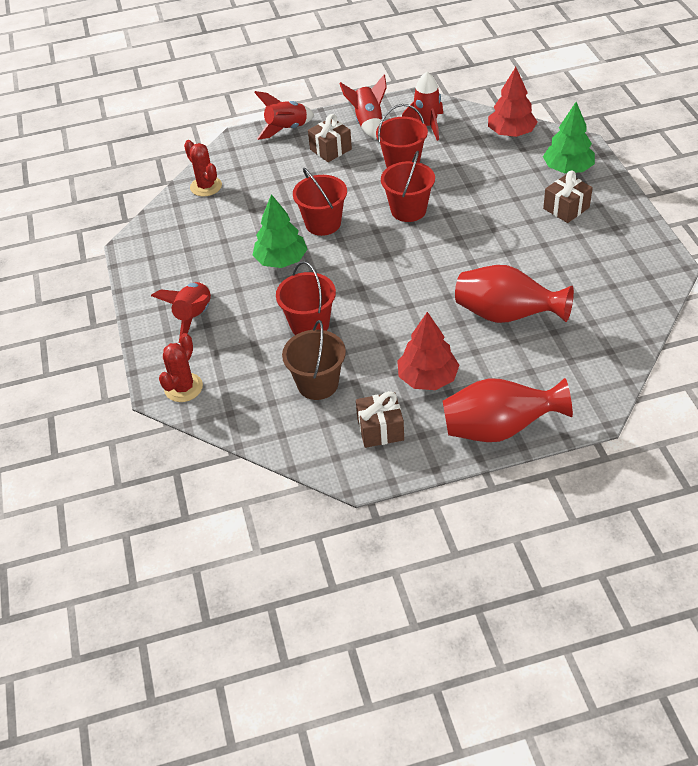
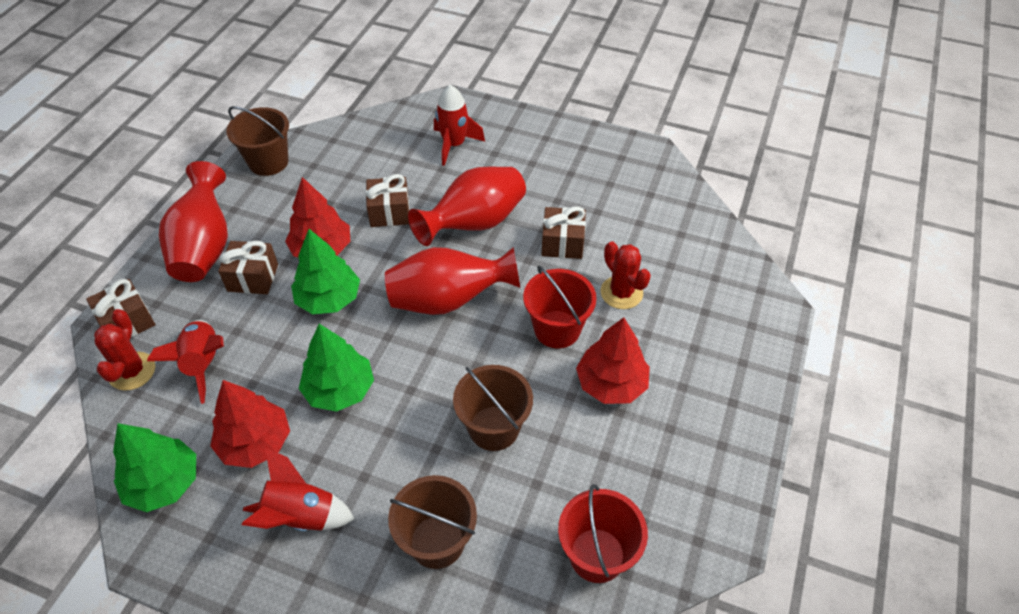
brown bucket: [282,320,346,400] = 1 -> [226,106,289,176] [388,475,477,569] [453,365,533,451] = 3
brown gift: [308,114,352,162] [356,391,404,448] [543,171,593,223] = 3 -> [86,279,155,337] [218,241,278,294] [366,174,410,227] [542,206,586,259] = 4
green tree: [252,194,307,268] [543,102,595,173] = 2 -> [113,423,196,512] [291,229,360,314] [299,324,374,412] = 3
red bucket: [276,261,336,335] [293,168,347,236] [376,104,428,168] [381,151,435,222] = 4 -> [523,266,597,348] [558,484,648,583] = 2
red rocket: [151,282,211,343] [254,91,314,140] [339,75,387,139] [402,72,443,141] = 4 -> [147,320,224,404] [242,448,355,531] [434,85,485,166] = 3
red tree: [397,312,459,390] [488,67,537,137] = 2 -> [210,380,290,468] [285,177,350,257] [576,317,650,404] = 3
red vase: [443,378,573,442] [455,265,574,323] = 2 -> [159,161,228,282] [385,247,520,315] [408,166,526,246] = 3

